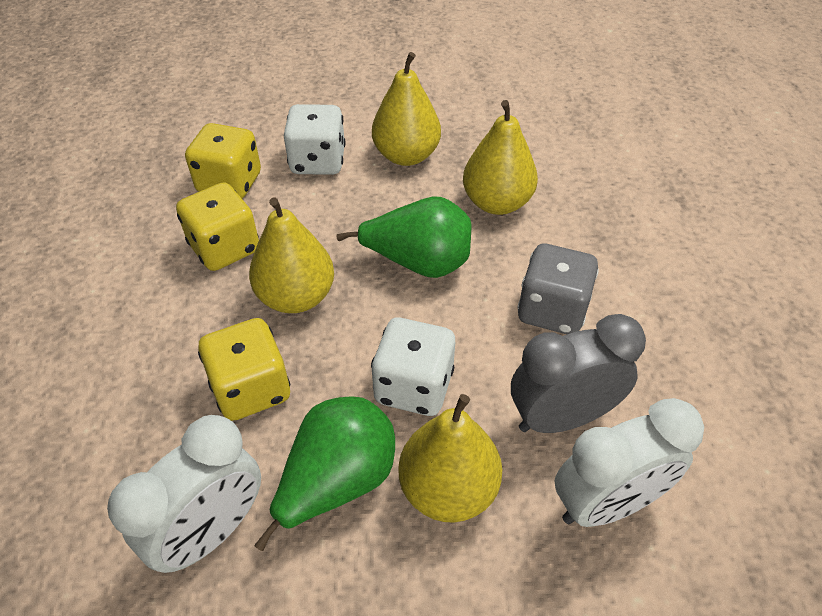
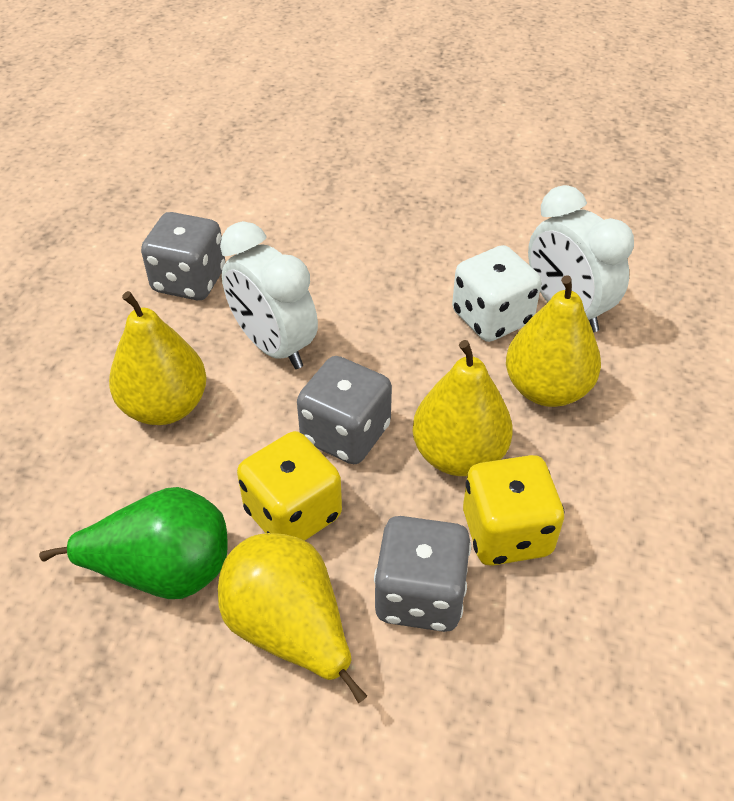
green pear: [255,396,395,551] [336,197,472,278] = 2 -> [39,487,228,599] = 1
grey clock: [511,314,646,433] = 1 -> none = 0
grey dice: [517,244,599,334] = 1 -> [141,212,225,300] [297,356,392,464] [374,516,471,632] = 3
white dice: [284,104,345,175] [371,318,455,416] = 2 -> [452,245,541,342] = 1
yellow dice: [176,182,259,271] [185,123,261,199] [198,318,290,421] = 3 -> [237,431,342,541] [463,455,564,566] = 2

